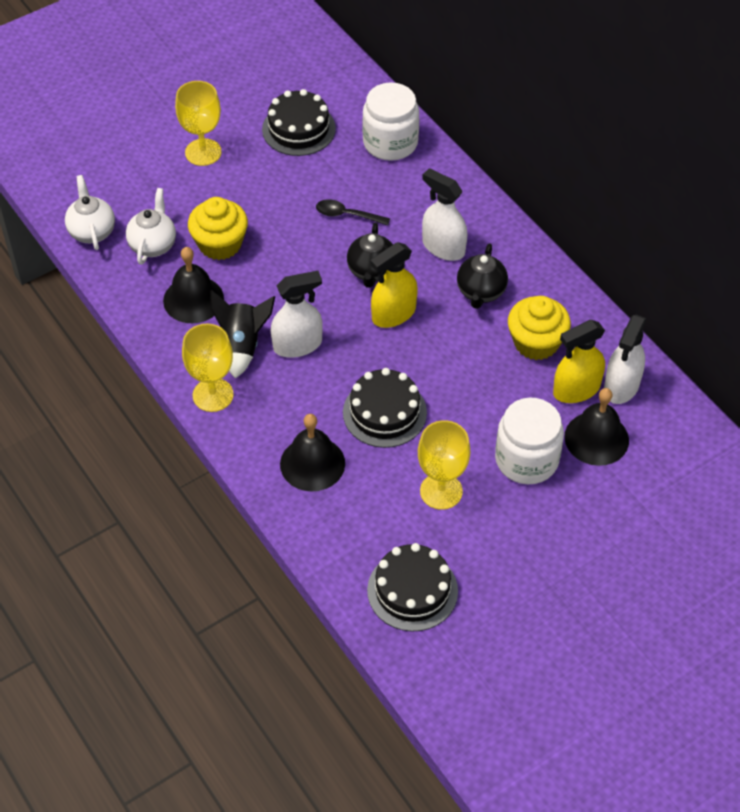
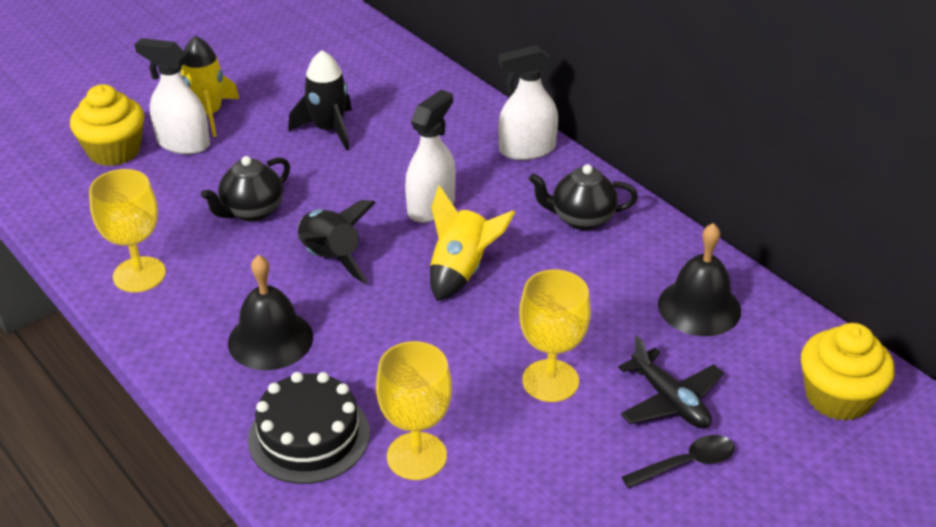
black bell: [163,247,224,323] [280,414,345,491] [564,388,629,466] = 3 -> [228,255,313,370] [658,223,741,336] = 2
black cake: [262,89,336,156] [343,368,427,448] [367,543,458,632] = 3 -> [248,372,370,484] = 1
black plane: none = 0 -> [618,336,724,429] = 1
black rocket: [210,290,275,379] = 1 -> [288,50,352,151] [298,200,376,284] = 2
white jar: [362,82,419,161] [495,398,564,484] = 2 -> none = 0
white teapot: [65,175,115,250] [126,188,176,265] = 2 -> none = 0
yellow rocket: none = 0 -> [181,36,239,137] [430,185,515,301] = 2
yellow spray bottle: [371,242,418,328] [553,320,605,403] = 2 -> none = 0

